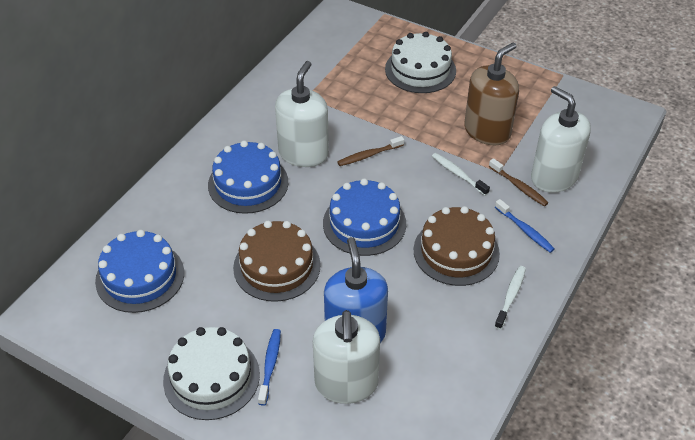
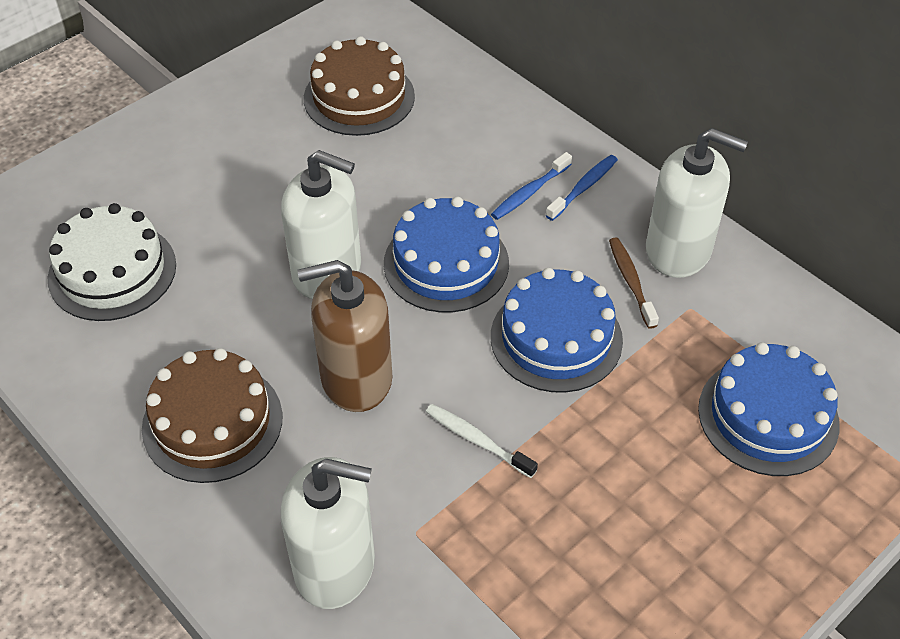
blue soap dispenser: [324,237,388,343] = 1 -> none = 0
brown toothbrush: [337,136,404,166] [489,158,548,206] = 2 -> [609,237,659,329] = 1
white cake: [163,327,260,420] [385,32,456,93] = 2 -> [48,203,176,321] = 1
white toothbrush: [432,153,490,196] [494,266,526,330] = 2 -> [426,404,538,478] = 1

